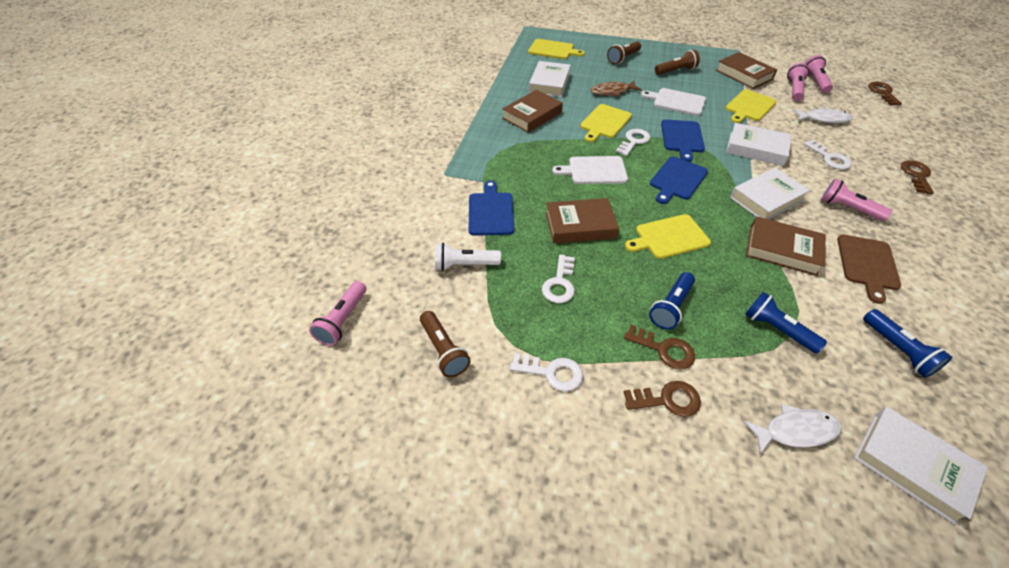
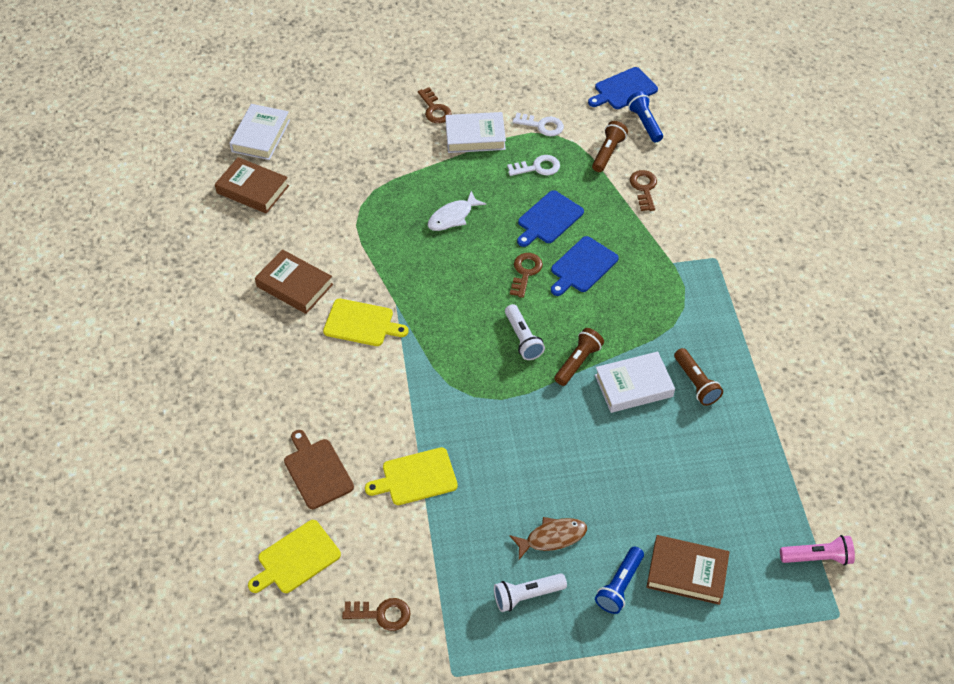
blue flashlight: [649,272,695,330] [745,292,827,354] [863,309,952,378] = 3 -> [595,547,644,614] [627,91,663,142] = 2
brown book: [502,90,563,133] [546,198,619,244] [716,52,777,89] [746,216,826,276] = 4 -> [215,157,289,214] [255,249,333,314] [646,535,730,605] = 3
pink flashlight: [309,281,366,346] [787,63,809,101] [805,55,833,93] [821,179,892,221] = 4 -> [780,535,855,565] = 1
white book: [529,61,571,97] [726,123,791,166] [730,168,810,219] [854,407,988,525] = 4 -> [230,104,290,160] [445,112,506,153] [595,351,675,413] = 3
white cutting board: [552,156,628,184] [641,88,706,116] = 2 -> none = 0
white fish: [743,404,842,454] [793,107,853,123] = 2 -> [427,191,486,231] = 1
white flashlight: [435,243,501,271] = 1 -> [494,573,567,612] [505,304,545,360] = 2
white key: [510,353,583,391] [542,255,575,303] [616,129,650,156] [804,139,852,170] = 4 -> [507,155,560,176] [513,113,564,136] = 2
yellow cutting board: [528,39,585,59] [580,104,632,142] [625,214,711,259] [726,89,777,123] = 4 -> [248,520,341,593] [323,299,409,346] [365,447,458,505] = 3

